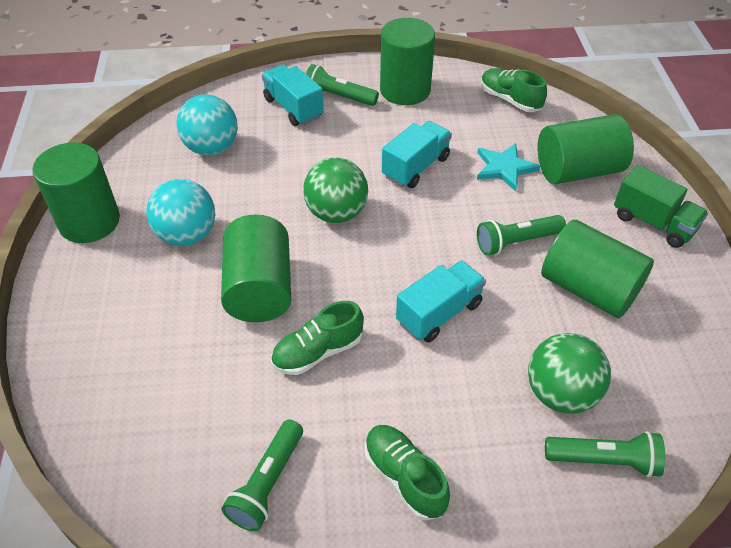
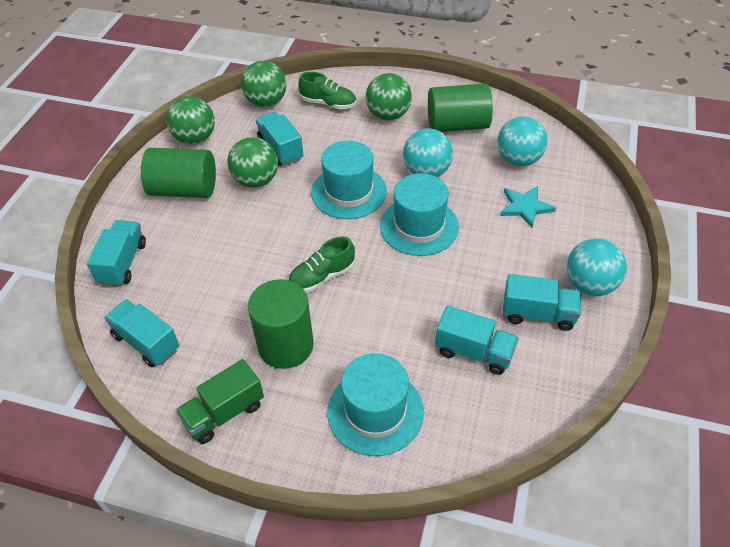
green ball: [303,158,368,223] [528,333,611,414] = 2 -> [166,96,215,145] [227,137,278,188] [241,61,286,107] [366,73,412,120] = 4
green cylinder: [32,143,120,243] [221,215,291,322] [380,18,435,105] [538,114,634,184] [541,220,654,318] = 5 -> [141,148,216,198] [248,279,314,369] [428,83,493,132] = 3
green flashlight: [222,420,303,531] [306,64,379,106] [477,215,566,255] [545,431,665,478] = 4 -> none = 0
green shoe: [271,301,364,375] [365,425,450,521] [481,68,547,112] = 3 -> [288,237,355,293] [298,72,356,109] = 2
turquoise ball: [146,179,215,246] [176,95,238,156] = 2 -> [403,128,453,177] [497,116,548,166] [566,238,627,296] = 3
turquoise hat: none = 0 -> [311,141,387,219] [327,353,424,456] [380,173,459,256] = 3
turquoise truck: [262,65,324,126] [382,121,452,188] [396,260,486,343] = 3 -> [87,220,146,287] [104,299,179,367] [256,112,303,166] [435,306,519,375] [503,274,581,331] = 5

